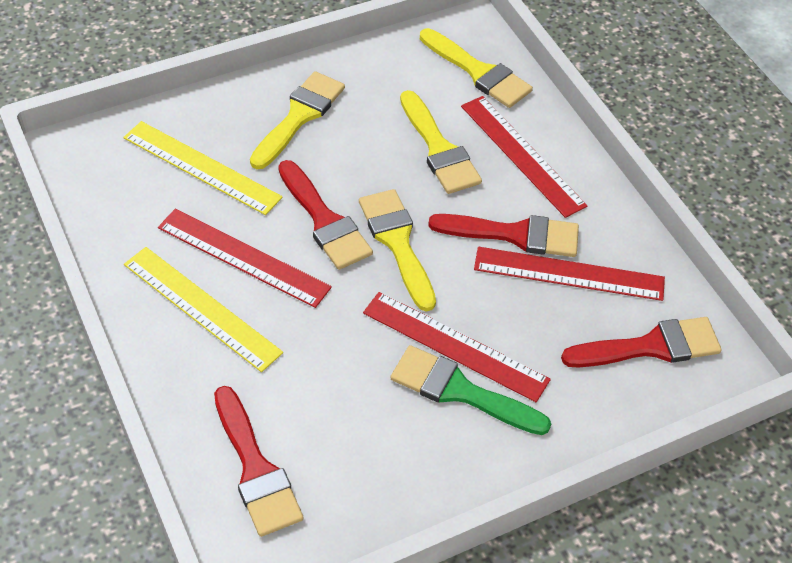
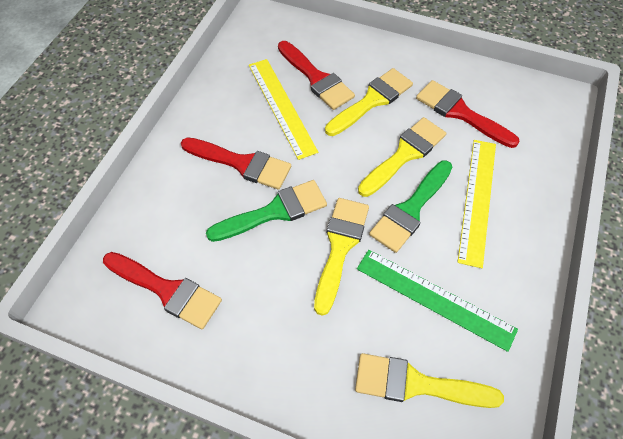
green brush: [391,345,551,435] = 1 -> [206,180,327,242] [369,161,452,253] = 2
green ruler: none = 0 -> [357,250,518,352] = 1
red ruler: [158,209,332,308] [363,292,551,402] [461,96,588,218] [474,247,665,301] = 4 -> none = 0

